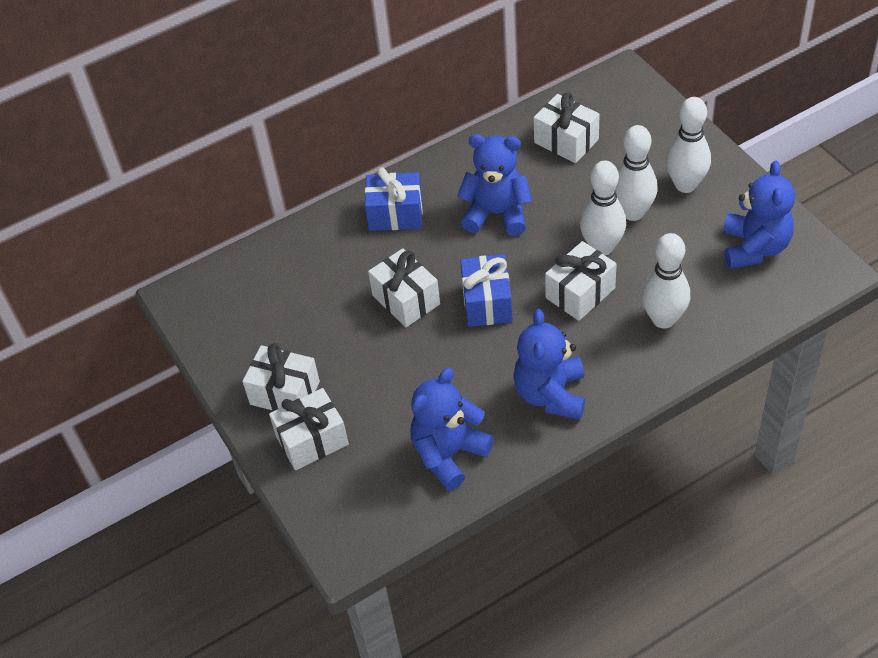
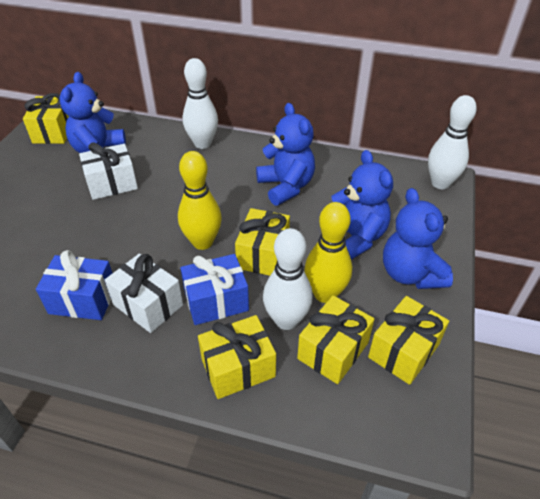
white bowling pin: [580,161,626,256] [615,125,658,221] [642,233,690,329] [666,97,711,193] = 4 -> [183,58,218,149] [263,228,313,330] [428,95,477,189] = 3
white gift: [242,343,320,411] [269,388,349,470] [368,248,440,327] [534,92,600,163] [545,241,617,321] = 5 -> [79,142,138,200] [105,254,183,333] = 2
yellow bowling pin: none = 0 -> [178,151,222,250] [304,202,352,303] = 2
yellow gift: none = 0 -> [23,93,69,144] [198,315,276,399] [235,208,290,276] [297,295,374,384] [368,296,449,385] = 5

